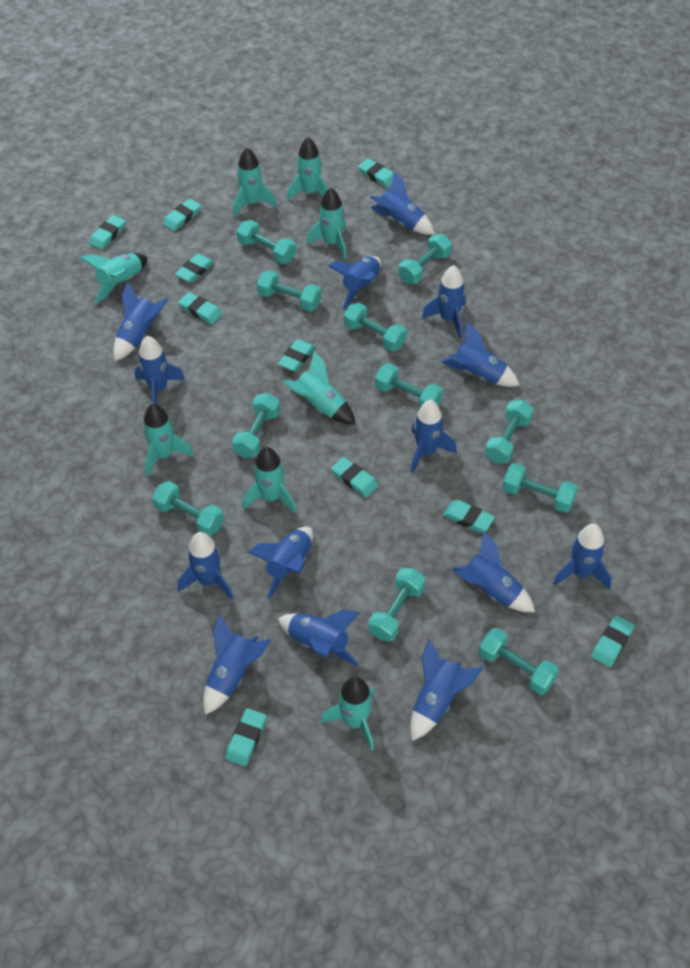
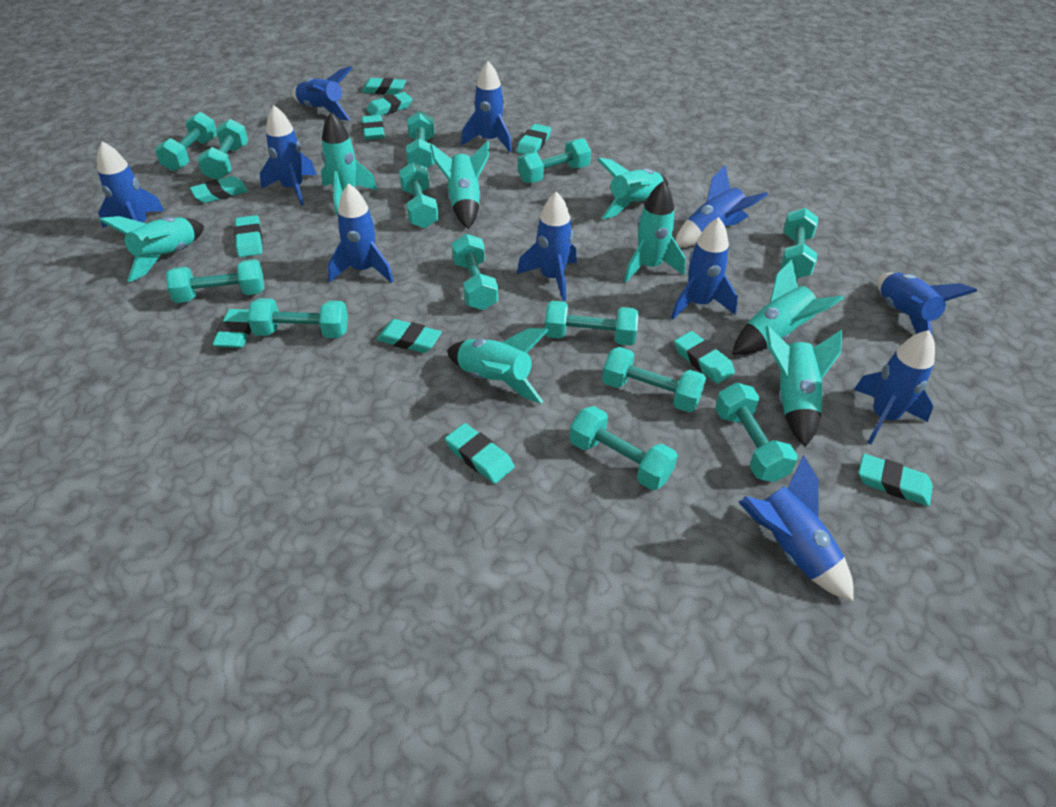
blue rocket: [113,282,168,361] [135,336,185,404] [178,532,233,599] [203,614,271,715] [247,527,313,599] [278,609,360,666] [328,256,381,310] [369,171,435,235] [410,639,483,741] [411,400,457,473] [422,265,466,339] [441,321,520,387] [452,532,535,612] [553,524,611,589] = 14 -> [97,141,164,228] [259,106,316,206] [292,66,352,121] [328,183,394,283] [461,61,512,152] [517,192,577,301] [671,217,738,320] [675,165,768,247] [739,455,854,601] [854,330,935,445] [877,273,977,337] = 11
turquoise dumbbell: [152,481,224,536] [232,393,280,458] [237,220,296,264] [257,270,322,312] [344,303,407,352] [369,568,425,642] [375,363,443,408] [399,234,452,284] [479,628,559,695] [485,400,534,463] [502,463,578,513] = 11 -> [155,112,217,171] [166,259,264,303] [197,119,248,180] [248,298,348,338] [399,162,439,228] [406,111,435,168] [452,234,498,310] [518,138,591,183] [545,301,639,345] [569,406,678,490] [602,347,706,412] [715,382,798,482] [780,208,818,278] = 13
turquoise eraser: [89,215,125,250] [163,199,201,231] [175,254,214,283] [178,292,222,324] [225,708,267,766] [278,339,315,372] [331,457,378,498] [358,159,394,188] [443,500,495,533] [591,615,635,667] = 10 -> [190,176,248,203] [212,309,251,348] [234,215,263,257] [361,115,385,140] [362,78,406,95] [367,92,413,116] [377,319,442,353] [445,423,515,484] [516,124,551,155] [674,331,735,384] [858,454,933,506] = 11

